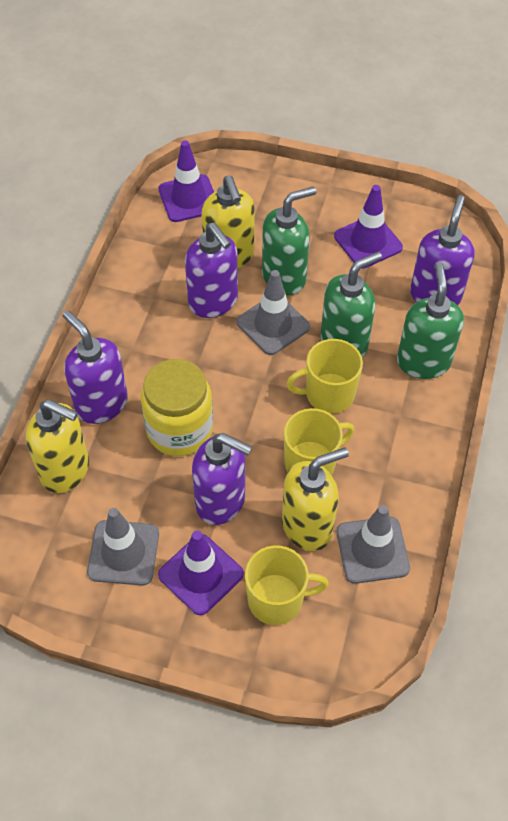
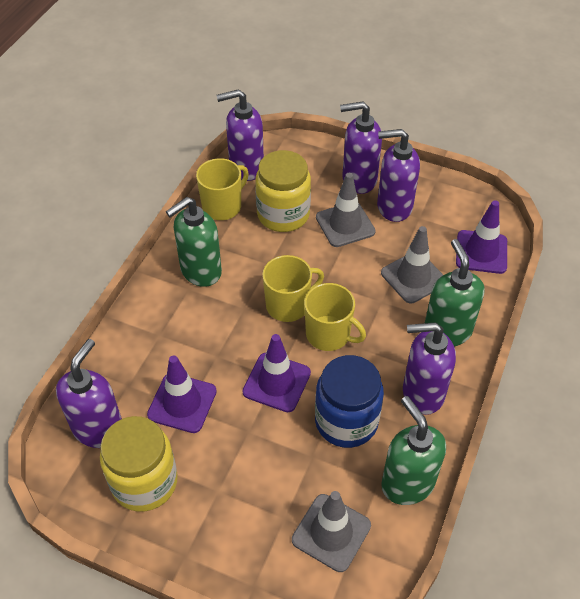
blue jar: none = 0 -> [315,355,384,448] = 1
purple soap dispenser: [63,310,128,424] [185,223,238,318] [192,433,252,525] [410,195,475,305] = 4 -> [56,339,122,448] [217,89,264,181] [340,101,382,194] [377,129,420,222] [403,322,456,415] = 5
yellow jar: [141,359,213,456] = 1 -> [100,416,178,512] [255,150,311,232] = 2
yellow soap dispenser: [26,400,89,493] [201,176,255,268] [282,447,349,551] = 3 -> none = 0

